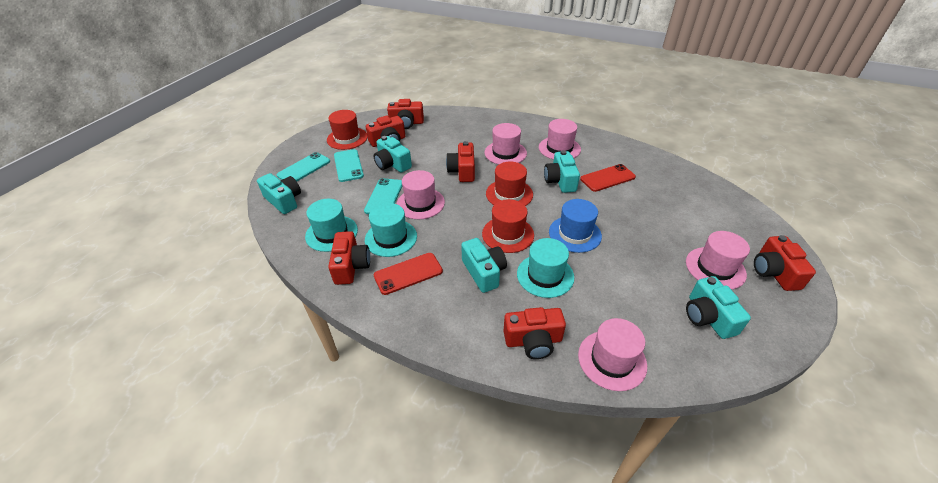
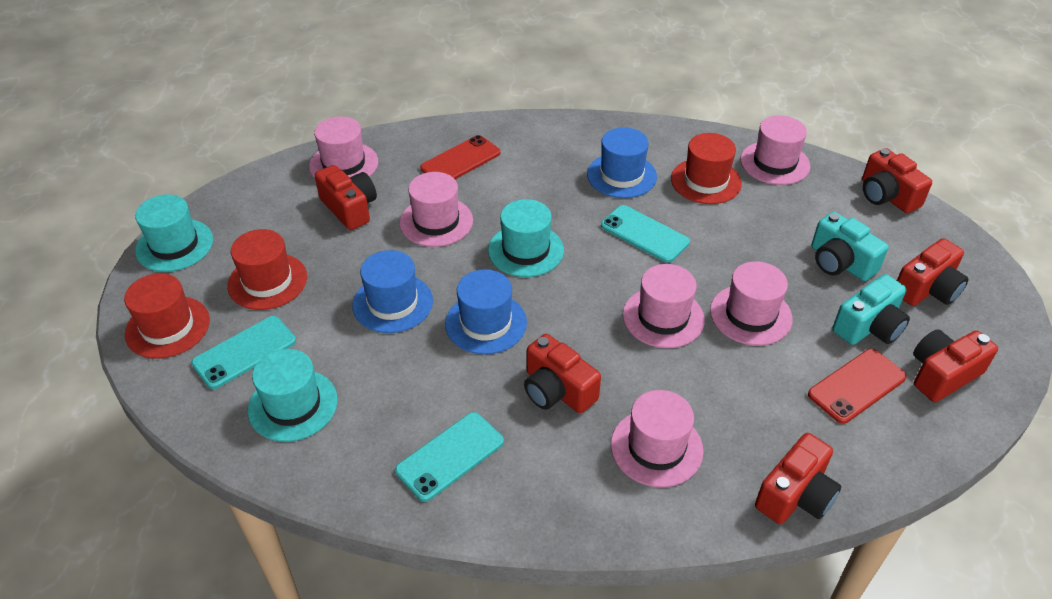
blue hat: [549,199,602,253] = 1 -> [352,250,433,333] [445,269,527,354] [587,127,657,198] = 3
pink hat: [397,170,445,219] [484,123,527,164] [539,119,581,160] [578,318,647,391] [686,231,750,290] = 5 -> [309,117,378,178] [399,172,473,247] [611,390,703,487] [623,264,705,348] [710,261,793,346] [740,115,810,185] = 6
turquoise camera: [257,173,301,214] [374,136,412,172] [461,238,507,293] [544,150,580,193] [686,276,751,339] = 5 -> [811,212,888,281] [832,274,910,345] = 2

